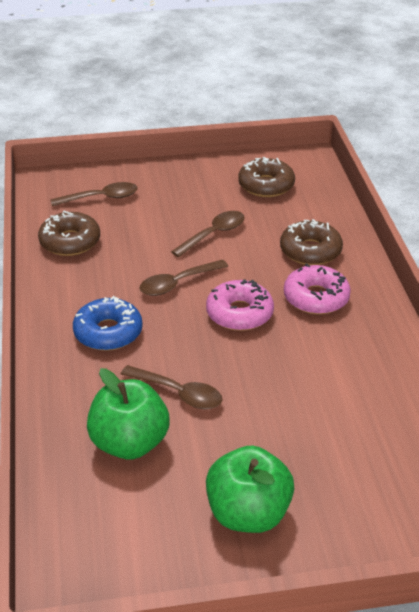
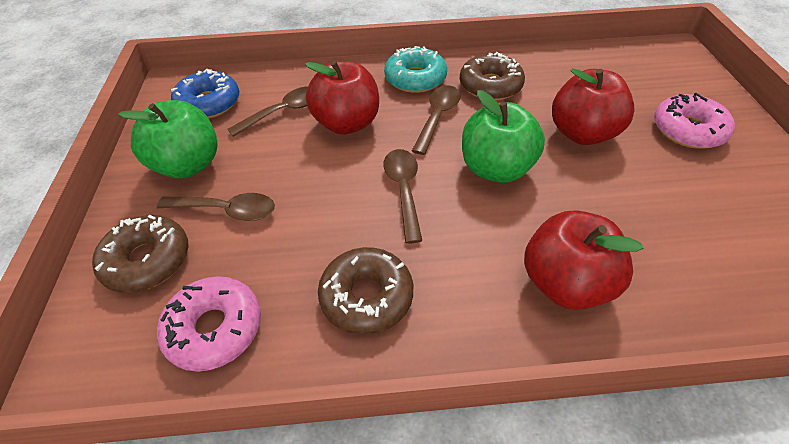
red apple: none = 0 -> [305,61,379,134] [524,210,644,310] [552,68,635,145] = 3
turquoise donut: none = 0 -> [384,46,447,93] = 1

